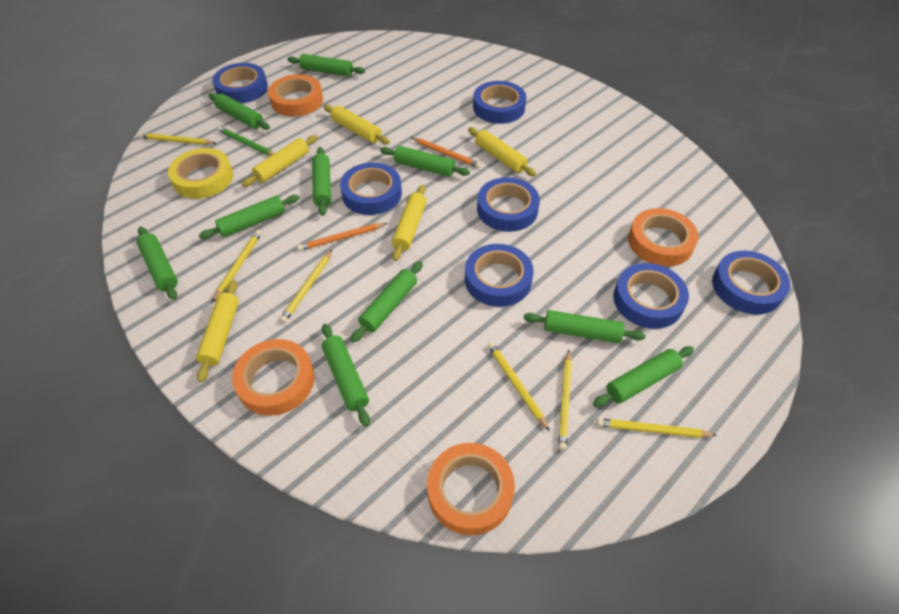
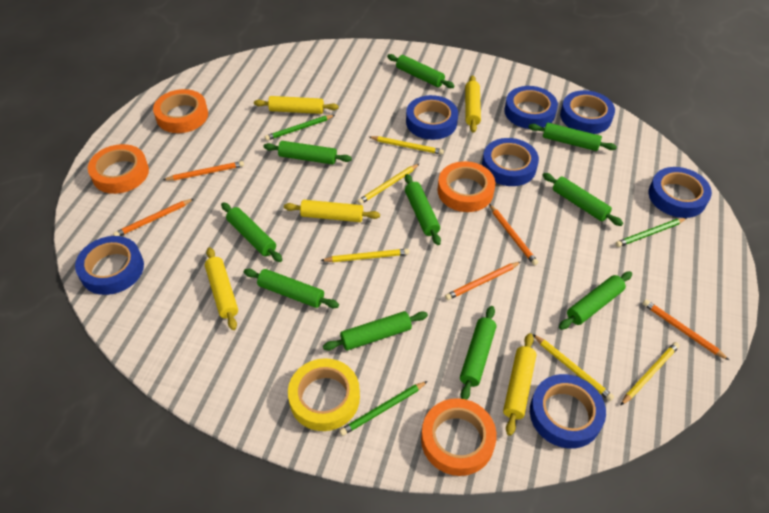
green pencil: [218,127,275,156] = 1 -> [265,115,335,141] [339,381,428,436] [615,218,687,247] = 3
orange pencil: [297,223,387,251] [411,137,481,168] = 2 -> [113,199,193,236] [163,161,244,181] [445,262,521,300] [489,204,538,265] [643,300,729,360] = 5
yellow pencil: [139,133,216,145] [213,230,262,302] [280,250,332,323] [488,342,550,431] [558,350,572,451] [597,418,717,438] = 6 -> [320,249,409,262] [357,164,419,205] [369,136,444,155] [533,334,614,401] [620,342,680,406] = 5

